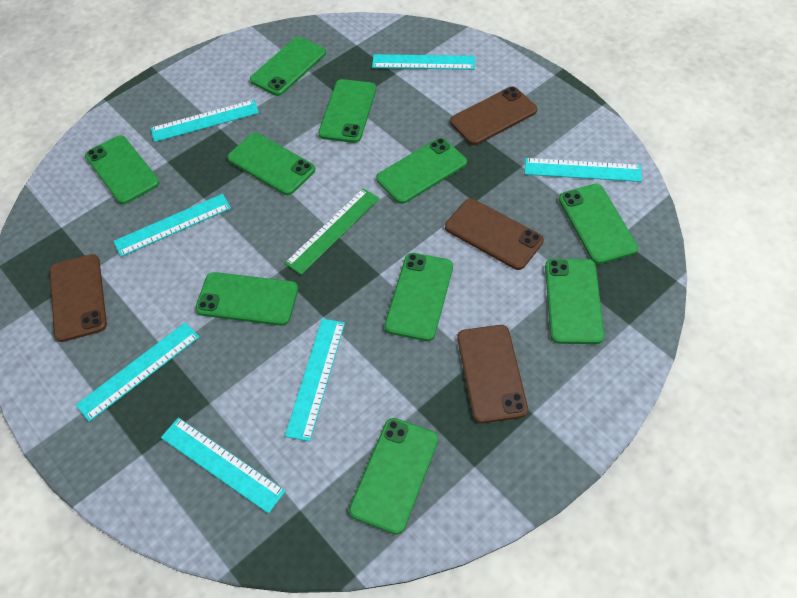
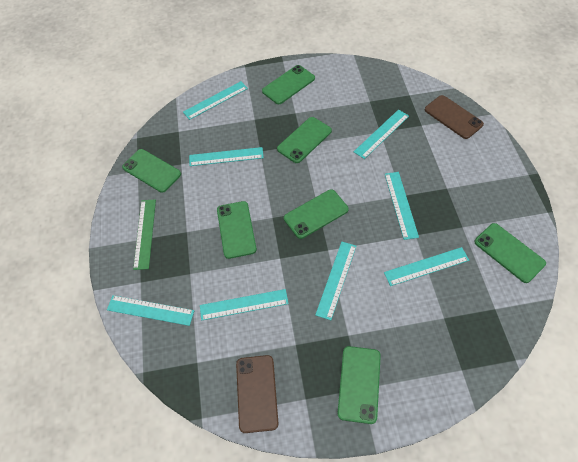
brown phone: [50,254,107,342] [445,199,544,270] [450,87,537,145] [457,325,528,423] = 4 -> [236,355,279,433] [425,95,484,139] = 2
green phone: [85,135,160,204] [195,272,298,326] [227,133,315,195] [250,37,326,96] [318,79,376,143] [349,418,438,535] [376,138,467,204] [384,253,453,341] [545,259,604,344] [559,184,638,264] = 10 -> [122,149,181,193] [217,201,257,259] [262,65,315,104] [277,117,332,163] [284,189,349,239] [337,346,381,424] [475,223,546,283] = 7
turquoise ruler: [76,322,199,422] [114,194,231,257] [151,100,259,142] [161,418,285,514] [285,318,345,442] [372,54,475,70] [525,158,642,182] = 7 -> [107,295,194,326] [183,81,248,120] [189,147,264,166] [200,289,289,320] [315,242,356,320] [354,110,409,159] [384,247,469,286] [385,172,419,240] = 8

